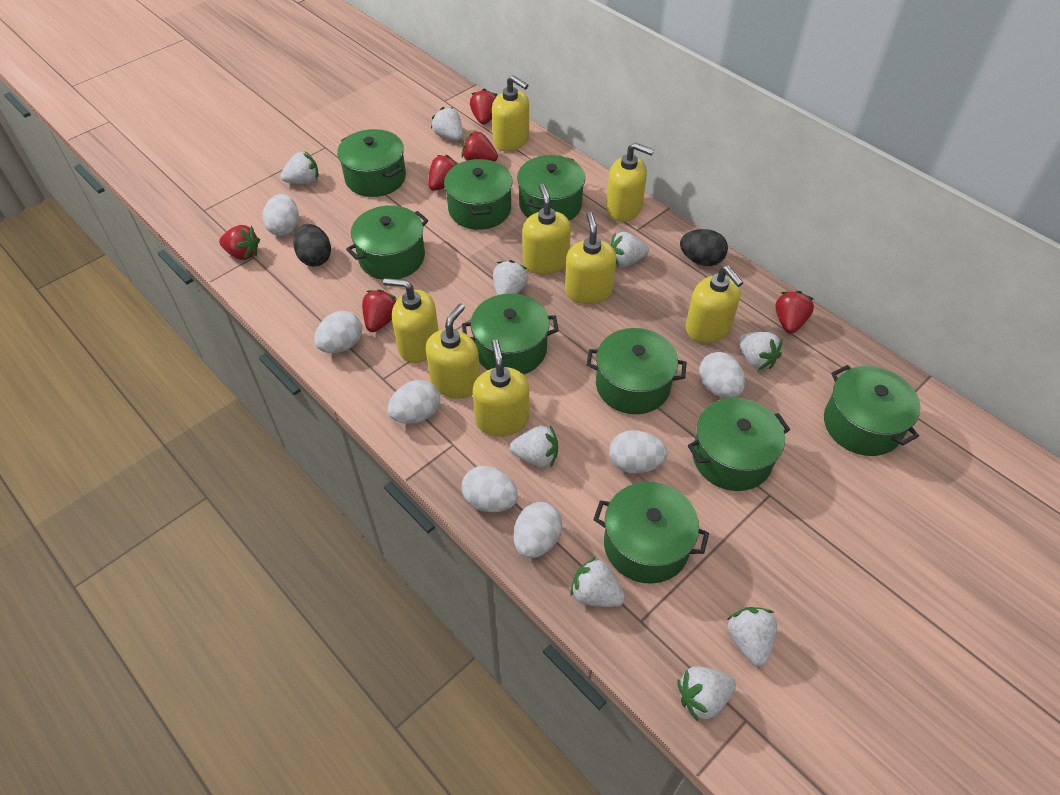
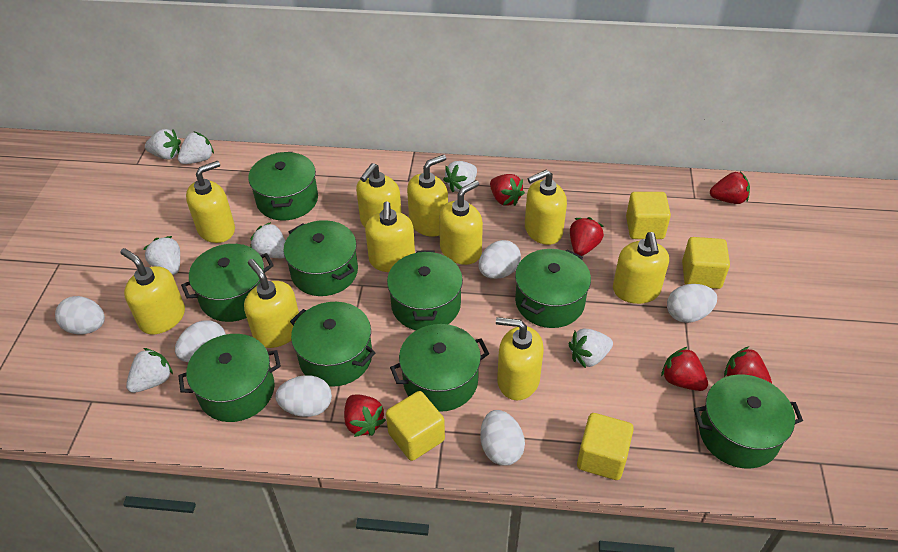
black egg: [294,224,331,266] [680,229,728,266] = 2 -> none = 0
white egg: [262,194,299,236] [314,311,362,353] [388,380,440,424] [461,466,518,512] [514,502,562,558] [609,430,668,473] [699,352,745,398] = 7 -> [55,296,105,334] [175,320,226,363] [275,375,332,417] [479,240,521,279] [480,410,525,466] [667,284,717,323] = 6
white strawberry: [281,151,319,184] [431,107,463,141] [493,260,528,295] [510,425,558,467] [570,557,625,607] [610,232,649,267] [677,666,736,721] [727,607,777,667] [739,332,782,370] = 9 -> [126,348,173,393] [143,236,180,275] [145,129,181,160] [178,131,214,164] [250,222,285,258] [443,161,477,192] [569,329,613,368] = 7
yellow cube: none = 0 -> [386,391,445,461] [577,413,634,480] [626,192,671,239] [682,237,730,289] = 4
yellow soap dispenser: [383,278,439,363] [426,304,480,399] [473,339,529,436] [492,75,529,151] [522,184,571,275] [565,212,616,304] [606,143,654,222] [686,265,743,343] = 8 -> [120,248,185,334] [186,161,235,243] [244,259,299,348] [356,163,402,227] [365,201,415,272] [407,154,448,236] [439,180,483,265] [496,317,544,400] [525,170,567,245] [613,232,669,304] = 10

